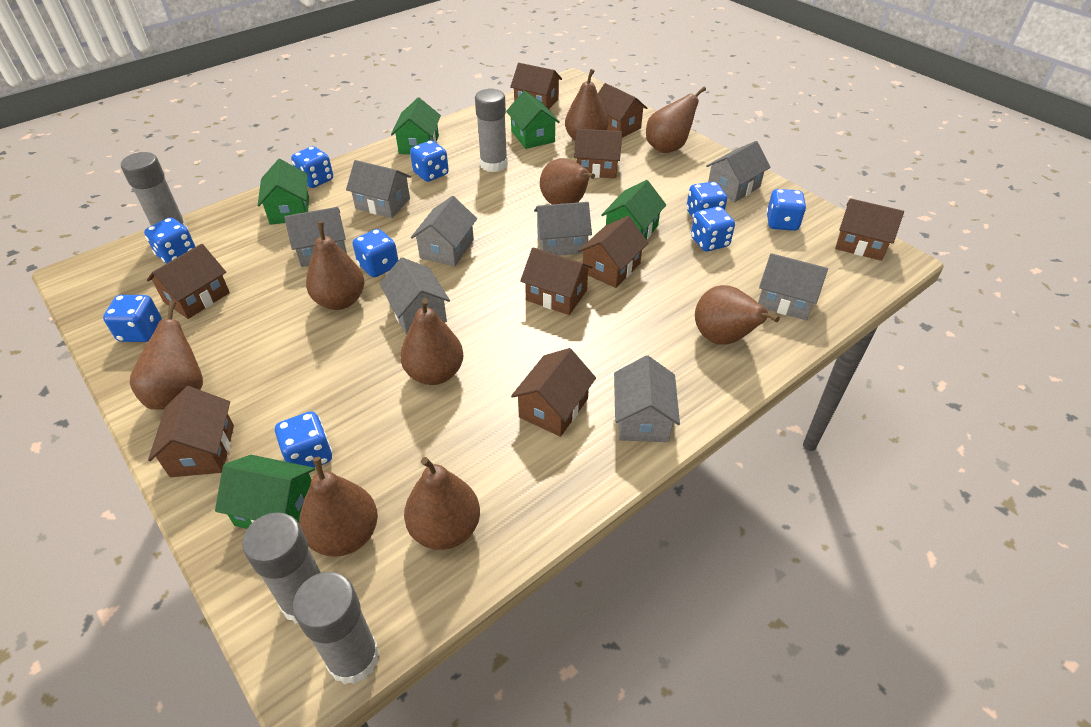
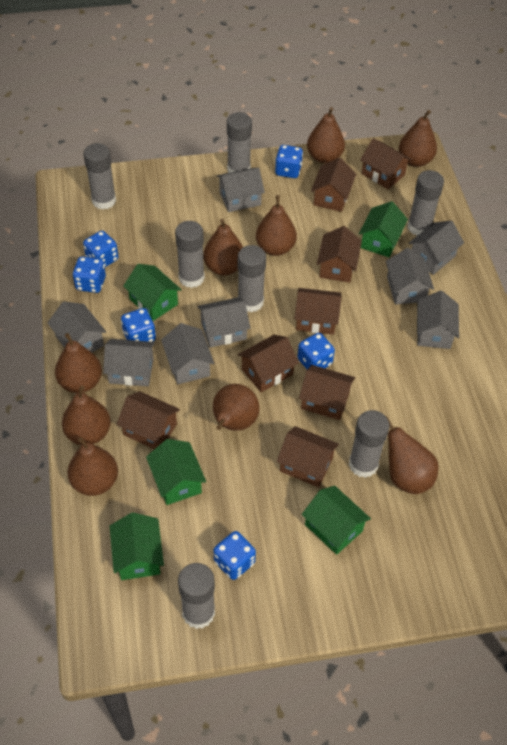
blue dice: [103,295,162,342] [144,217,196,264] [275,411,332,468] [291,146,333,188] [353,229,398,277] [410,140,449,182] [686,182,727,219] [691,206,735,251] [766,189,806,231] = 9 -> [72,256,106,293] [83,231,118,267] [121,308,156,342] [214,531,256,580] [275,145,303,178] [297,333,335,369] = 6
brown house: [147,244,230,319] [148,386,234,477] [510,63,562,109] [511,348,596,437] [520,247,593,315] [574,129,622,179] [578,216,648,288] [598,83,647,138] [835,198,904,261] = 9 -> [117,391,180,449] [238,335,299,393] [277,426,339,487] [295,288,342,335] [299,365,355,420] [311,158,356,212] [317,226,362,283] [360,139,412,189] = 8
grey glue stick: [121,152,188,229] [242,512,321,624] [293,572,380,685] [475,89,508,172] = 4 -> [83,143,116,209] [175,221,205,288] [178,563,215,629] [227,112,252,173] [238,245,266,313] [349,410,389,478] [408,170,444,236] = 7

